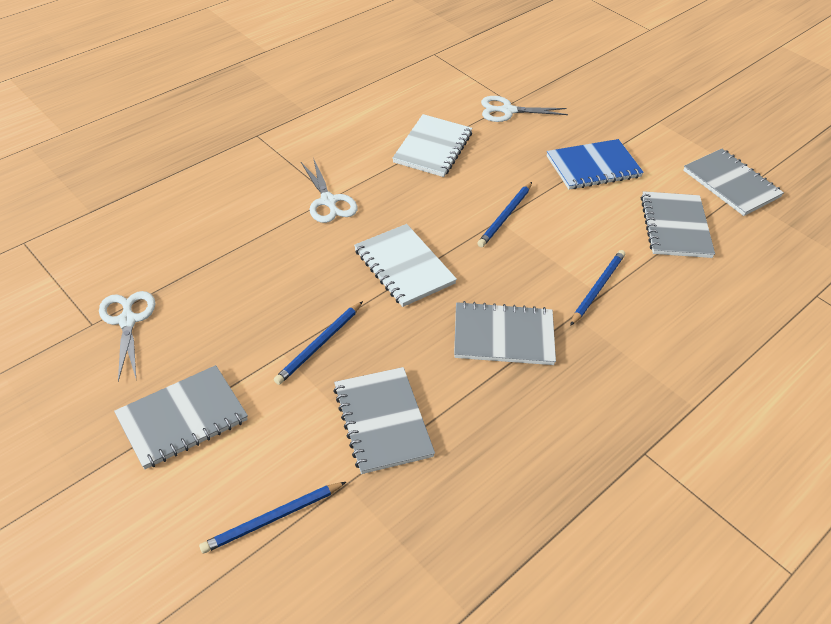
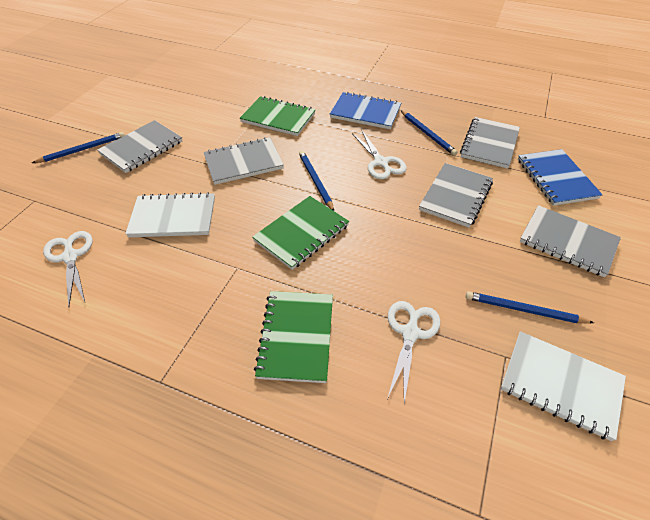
blue notebook: [547,139,644,189] = 1 -> [330,92,401,129] [518,149,603,206] = 2
green notebook: none = 0 -> [240,96,316,136] [252,196,349,270] [254,291,333,383] = 3

